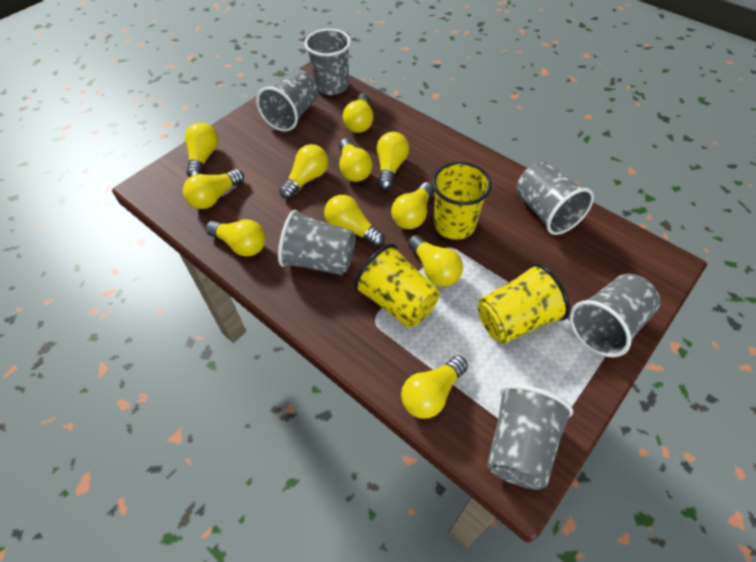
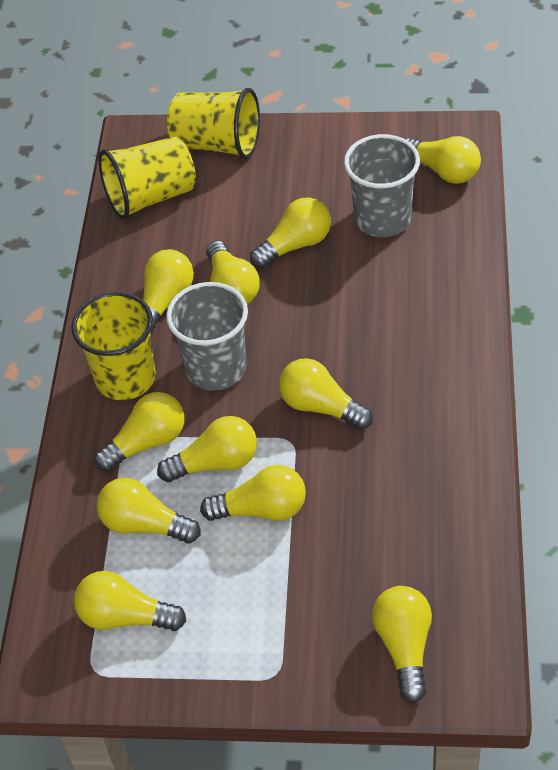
grey cup: [256,69,318,132] [278,210,356,275] [305,29,351,95] [487,384,573,490] [516,161,594,235] [569,274,660,358] = 6 -> [166,282,248,391] [344,134,420,237] = 2

